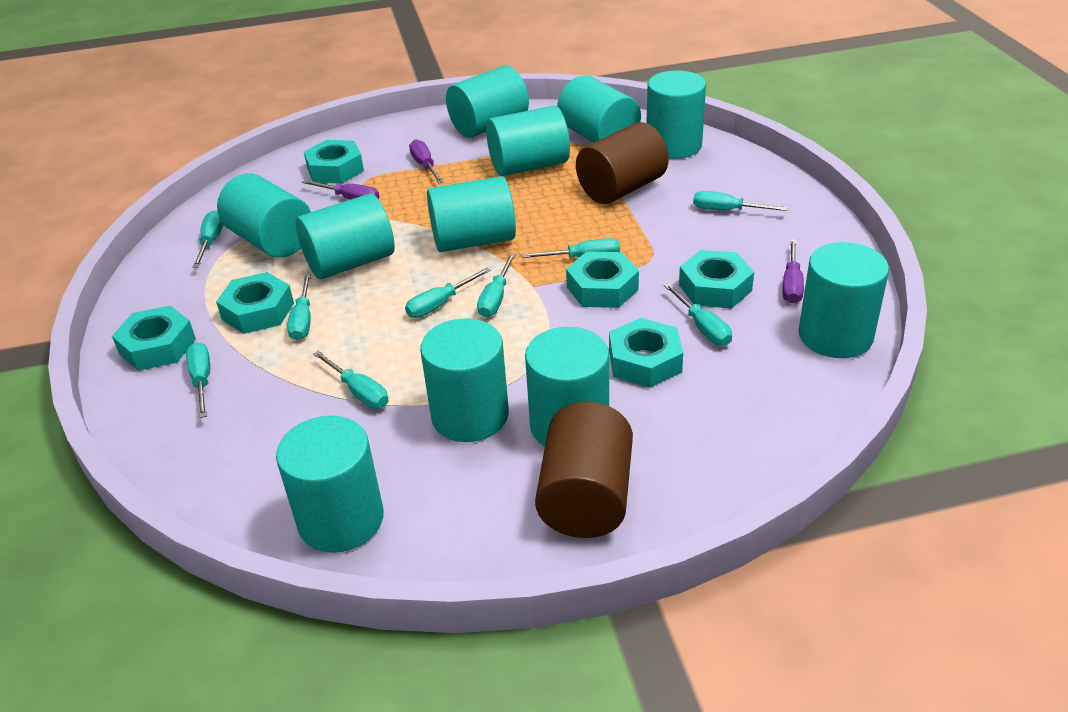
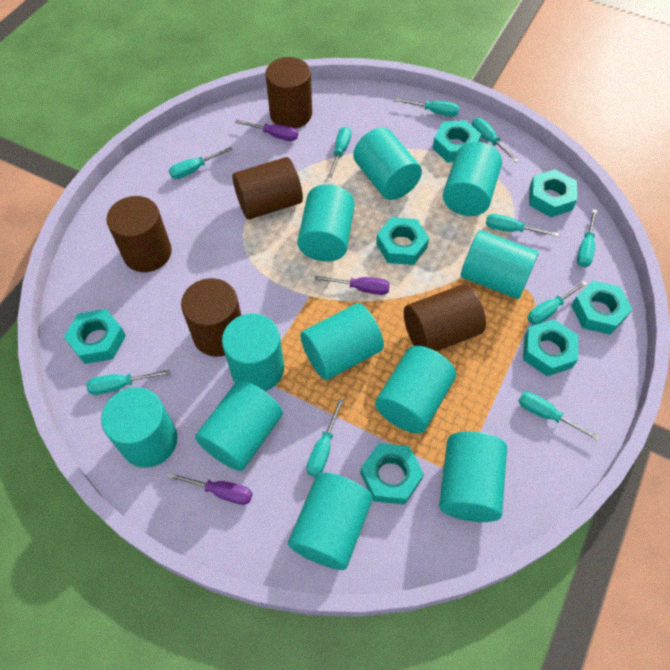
brown cylinder: [535,402,633,538] [576,122,669,204] = 2 -> [106,196,172,272] [181,278,241,357] [232,157,303,220] [265,57,312,129] [404,284,486,351] = 5
turquoise nut: [112,306,196,371] [216,272,294,334] [304,140,364,184] [566,251,639,308] [609,318,683,388] [679,250,754,309] = 6 -> [64,309,126,364] [360,443,424,505] [376,217,429,265] [433,120,481,163] [523,319,578,376] [529,169,577,217] [571,281,632,335] = 7
turquoise screwdriver: [186,342,210,418] [193,210,223,268] [287,273,311,341] [313,351,388,409] [405,268,491,318] [477,253,516,317] [522,238,620,258] [664,283,732,346] [693,191,788,211] = 9 -> [86,369,170,395] [169,147,232,179] [306,398,344,477] [328,126,351,178] [395,98,459,117] [472,118,519,162] [486,214,559,237] [519,392,600,441] [527,281,587,325] [577,209,597,267] = 10

